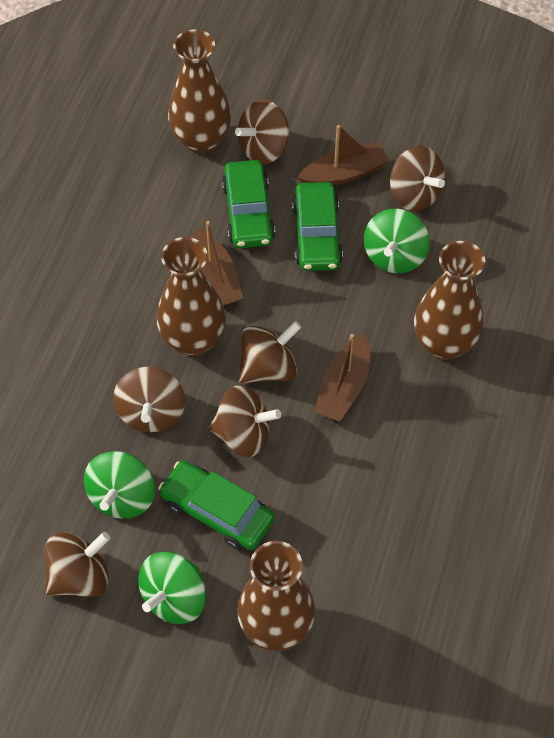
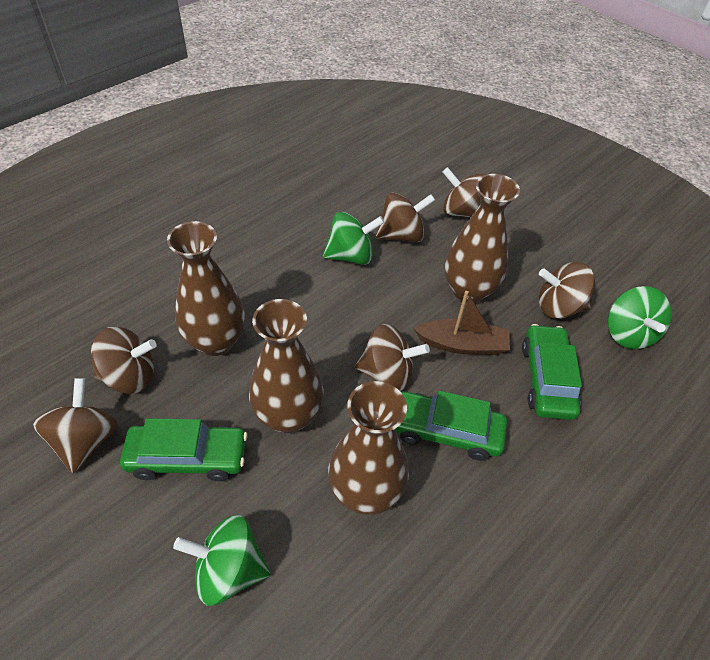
brown boat: [191,221,243,306] [297,125,389,186] [314,334,370,422] = 3 -> [413,291,510,355] = 1

